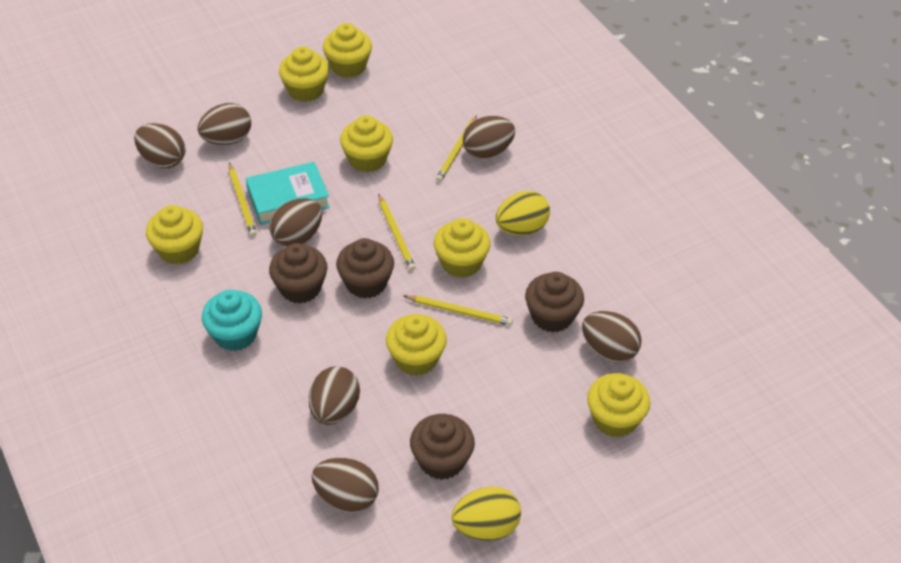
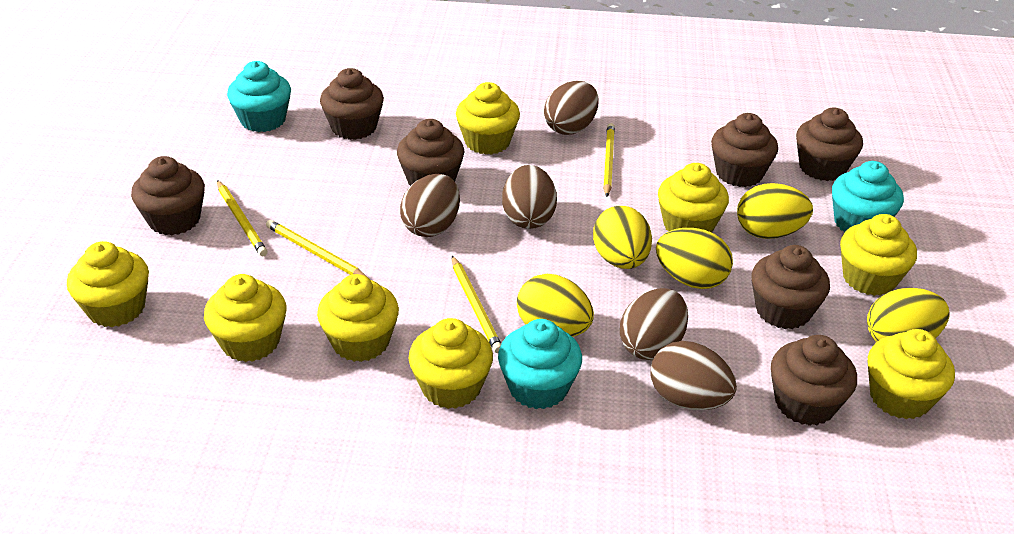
brown cupcake: [269,243,327,304] [336,238,394,298] [410,414,475,480] [525,272,584,332] = 4 -> [131,156,205,235] [320,68,384,140] [397,119,464,186] [711,113,778,187] [752,245,830,329] [771,335,857,426] [796,108,863,181] = 7
brown egg: [134,123,186,168] [197,103,251,145] [269,198,322,247] [309,366,360,425] [312,458,379,513] [463,116,515,159] [582,311,642,363] = 7 -> [400,174,460,237] [502,165,557,229] [544,81,599,135] [620,288,688,360] [651,341,737,410] = 5
turquoise book: [246,162,330,225] = 1 -> none = 0
turquoise cupcake: [202,290,262,351] = 1 -> [227,61,291,132] [498,319,582,409] [832,161,904,233] = 3
yellow cupcake: [146,205,203,265] [279,46,329,102] [323,23,372,78] [340,115,393,173] [386,314,447,376] [434,218,491,278] [587,373,650,437] = 7 -> [67,241,149,327] [204,274,286,362] [317,274,399,362] [409,318,493,409] [456,82,520,155] [658,163,729,233] [840,214,917,296] [867,329,955,419] = 8
yellow egg: [451,487,521,541] [496,191,550,235] = 2 -> [517,274,594,337] [593,206,652,269] [656,228,733,289] [737,183,813,239] [867,288,950,342] = 5

